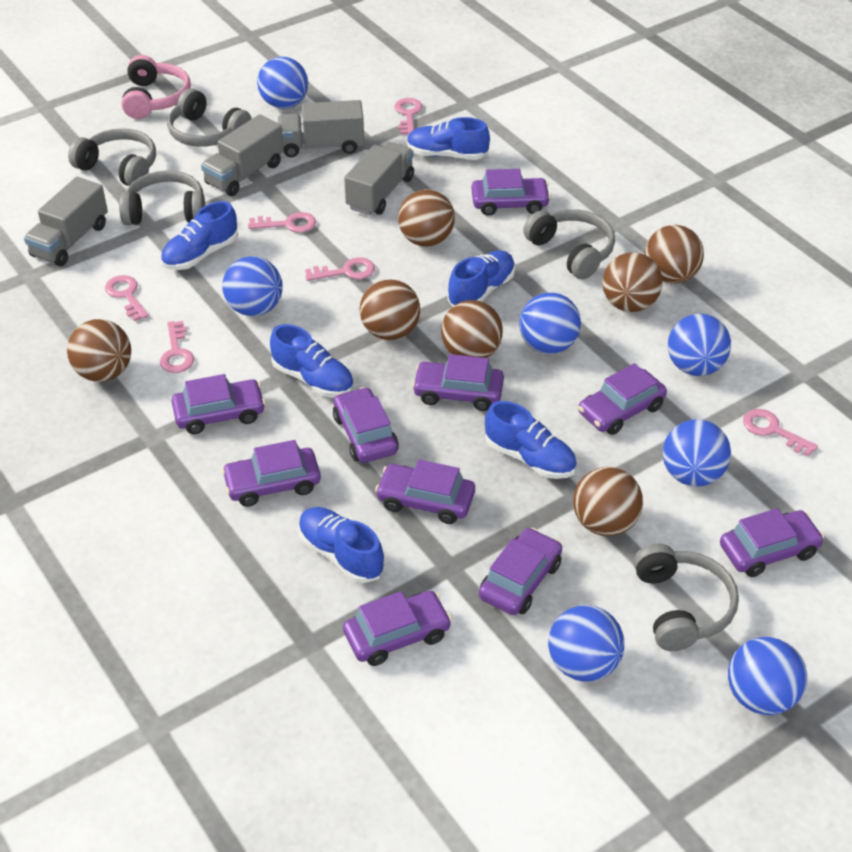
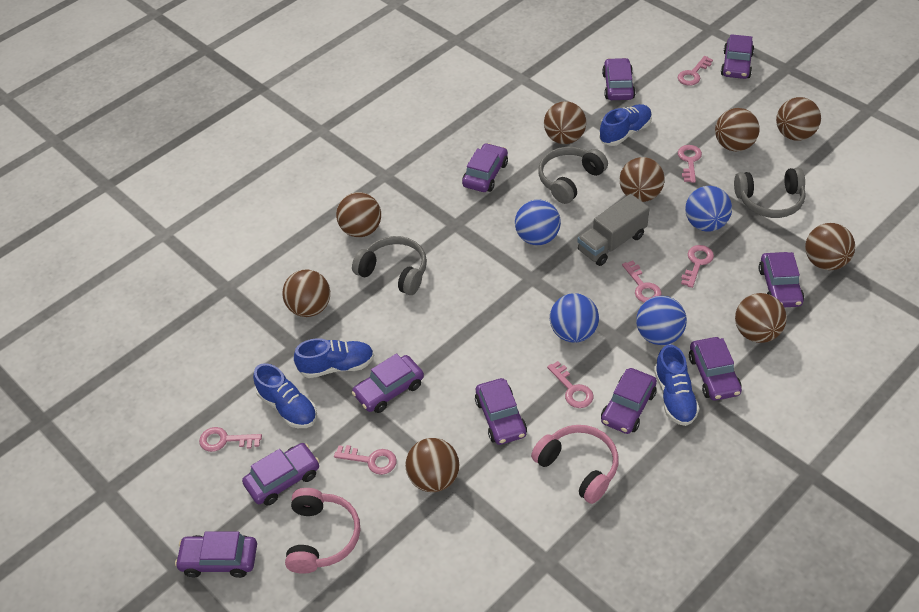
blue ball: [222,256,283,316] [257,57,308,109] [519,293,581,354] [548,605,624,682] [663,419,731,487] [668,314,731,376] [728,637,807,715] = 7 -> [515,199,561,245] [550,293,599,343] [636,296,687,345] [685,186,732,232] = 4
blue shoe: [160,201,238,270] [270,324,354,397] [298,507,384,583] [407,117,490,160] [447,250,515,307] [485,401,577,479] = 6 -> [253,363,317,428] [294,338,374,378] [599,104,652,146] [654,345,700,426] = 4
brown ball: [67,319,131,382] [359,279,420,340] [398,189,455,247] [441,300,503,358] [573,467,643,536] [602,252,663,312] [645,225,704,284] = 7 -> [282,269,330,317] [336,192,381,237] [405,438,459,492] [544,101,586,144] [620,157,664,202] [715,108,760,152] [735,293,787,343] [776,97,821,141] [805,223,855,270] = 9
grey headphones: [68,128,156,186] [119,170,205,225] [167,88,252,147] [523,209,615,279] [633,543,739,651] = 5 -> [352,236,427,295] [538,147,608,204] [734,168,806,218] = 3
grey truck: [24,177,108,266] [201,114,284,196] [278,100,364,157] [344,142,414,215] = 4 -> [577,194,650,266] = 1
pink headphones: [122,55,191,119] = 1 -> [285,488,360,574] [531,425,619,504] = 2
pink key: [105,275,149,321] [160,321,194,373] [248,212,316,233] [305,257,375,281] [394,98,423,135] [743,409,818,457] = 6 -> [199,427,262,452] [334,445,397,475] [547,361,593,408] [622,261,662,303] [678,56,713,86] [678,145,702,183] [681,245,714,288] = 7

